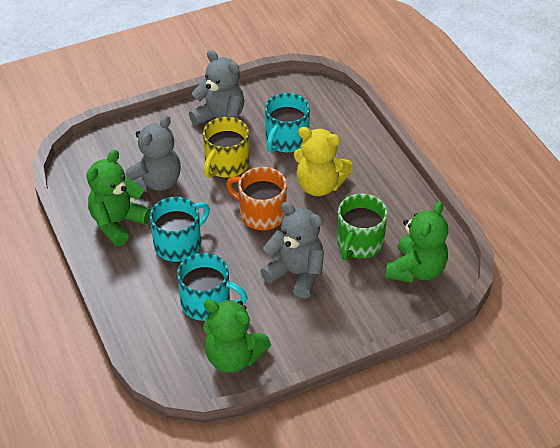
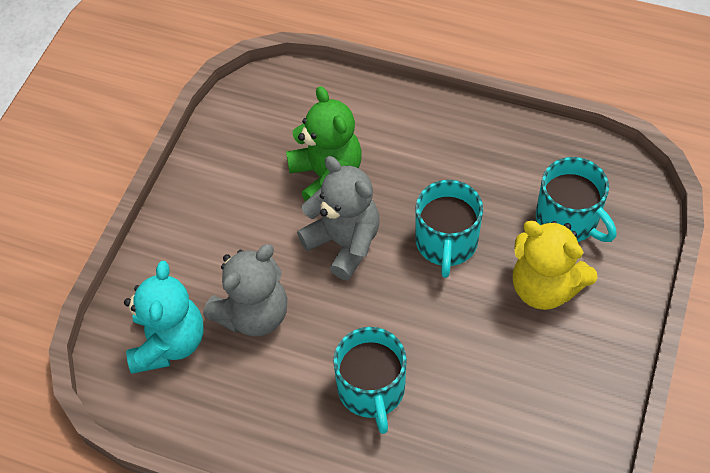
green mug: [337,194,388,260] = 1 -> none = 0
green teddy bear: [86,150,151,246] [203,299,271,373] [385,201,448,283] = 3 -> [286,86,362,201] = 1
grey teddy bear: [125,115,181,192] [189,50,244,125] [260,202,324,299] = 3 -> [203,244,288,336] [297,156,380,280] = 2
orange mug: [226,167,287,230] = 1 -> none = 0
turquoise teddy bear: none = 0 -> [124,261,204,374] = 1
yellow mug: [203,117,249,178] = 1 -> none = 0

